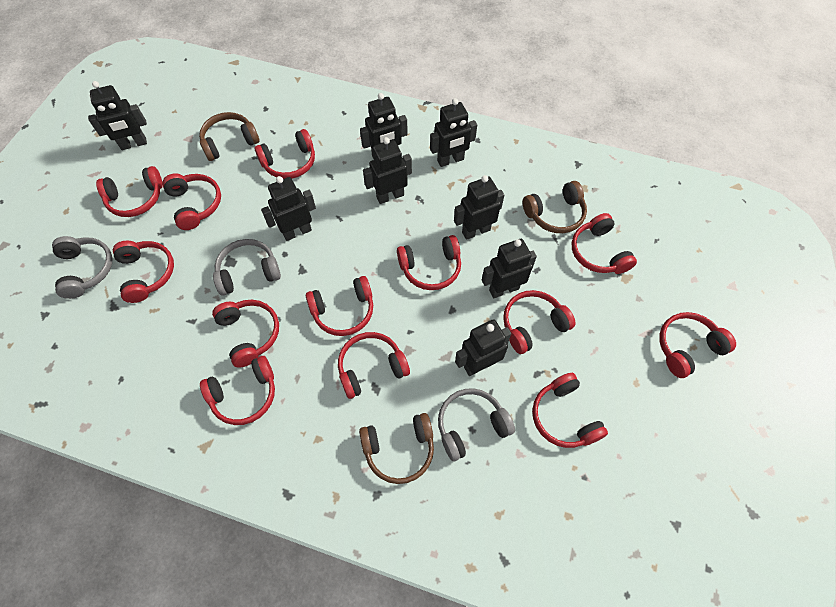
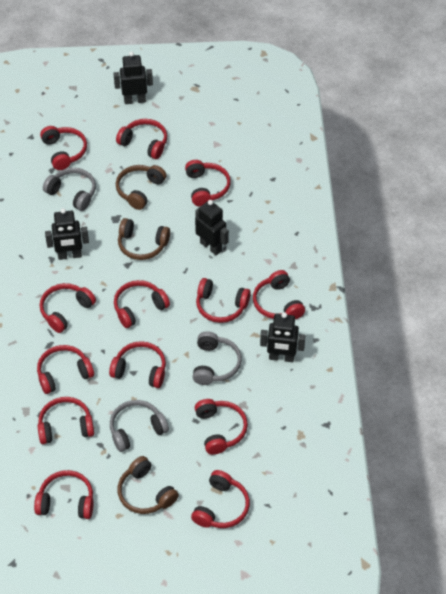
black robot: [88,81,147,150] [261,176,316,241] [360,93,408,159] [363,137,412,204] [430,98,477,167] [454,175,504,240] [455,319,511,376] [482,239,537,298] = 8 -> [45,208,89,260] [113,51,153,104] [195,200,229,255] [260,312,305,362] = 4

